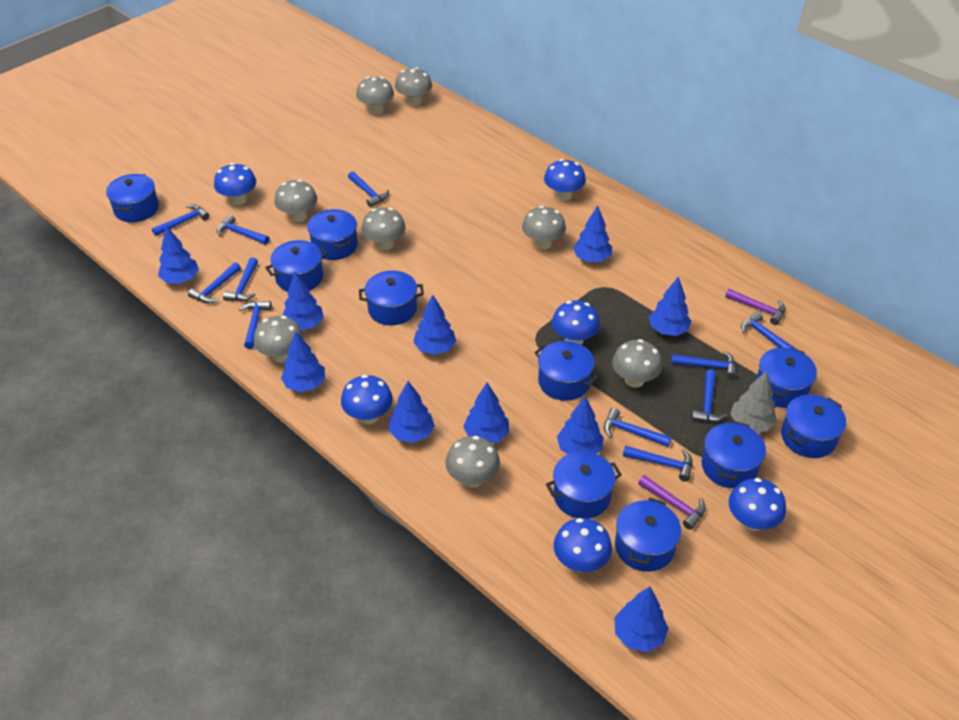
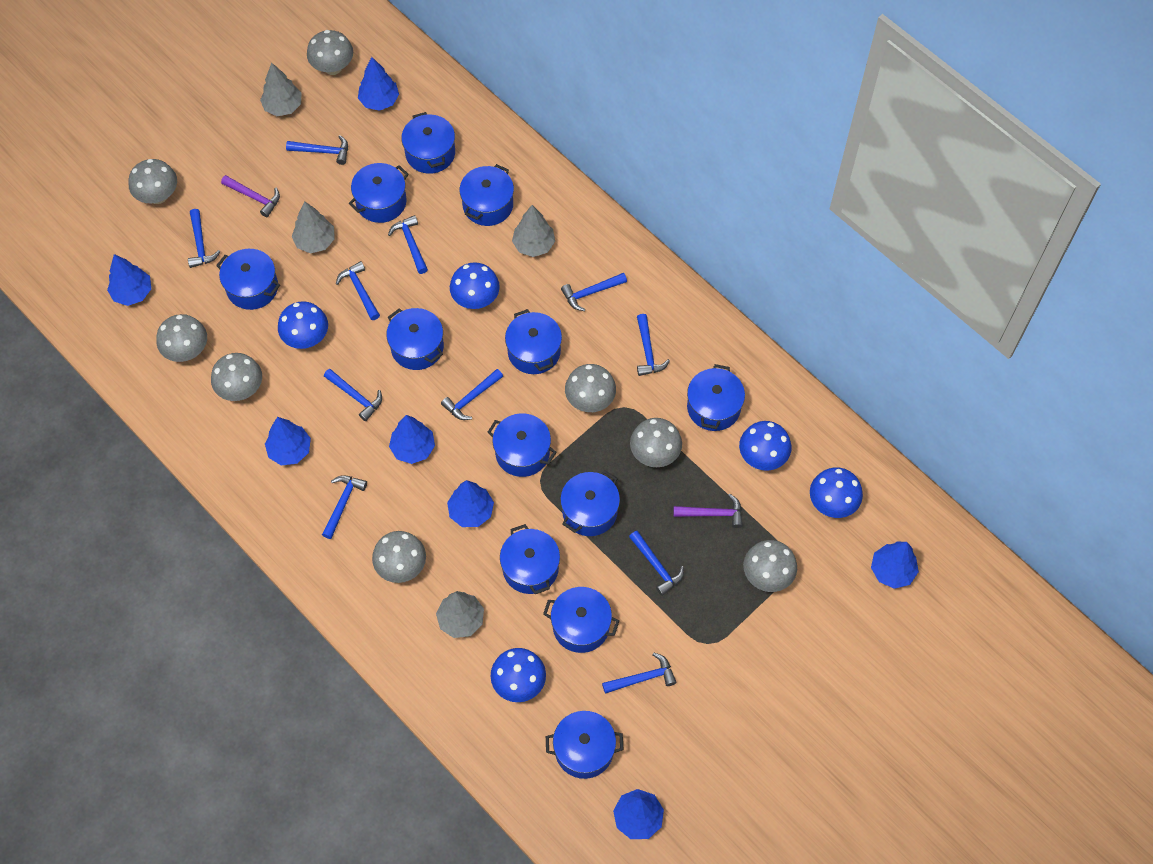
blue mushroom: [214,163,256,205] [341,374,393,424] [544,159,586,201] [552,301,600,345] [553,518,612,572] [729,478,786,531] = 6 -> [278,301,328,349] [450,262,500,309] [491,648,546,702] [739,421,791,471] [810,467,863,518] = 5
blue pot: [106,174,159,222] [265,240,328,292] [307,209,358,260] [359,271,424,325] [534,341,598,401] [546,451,622,519] [615,498,681,572] [701,421,766,488] [756,347,817,408] [781,395,846,458] = 10 -> [216,249,280,310] [349,163,409,223] [386,308,444,370] [401,112,455,174] [460,164,514,226] [488,413,556,477] [500,524,560,594] [505,309,562,374] [543,587,619,653] [546,711,624,779] [560,470,620,536] [687,364,745,431] = 12
blue tree: [158,226,199,284] [281,331,325,392] [283,272,324,331] [388,381,435,443] [413,295,456,355] [463,383,509,443] [557,397,604,454] [573,205,612,262] [614,587,668,652] [649,277,691,336] = 10 -> [107,254,151,306] [265,417,311,466] [358,57,399,111] [389,415,435,464] [447,480,494,527] [613,789,664,839] [871,542,919,589] = 7
grey tree: [730,371,777,432] = 1 -> [260,63,301,116] [292,201,335,254] [436,591,484,638] [512,205,555,257] = 4

